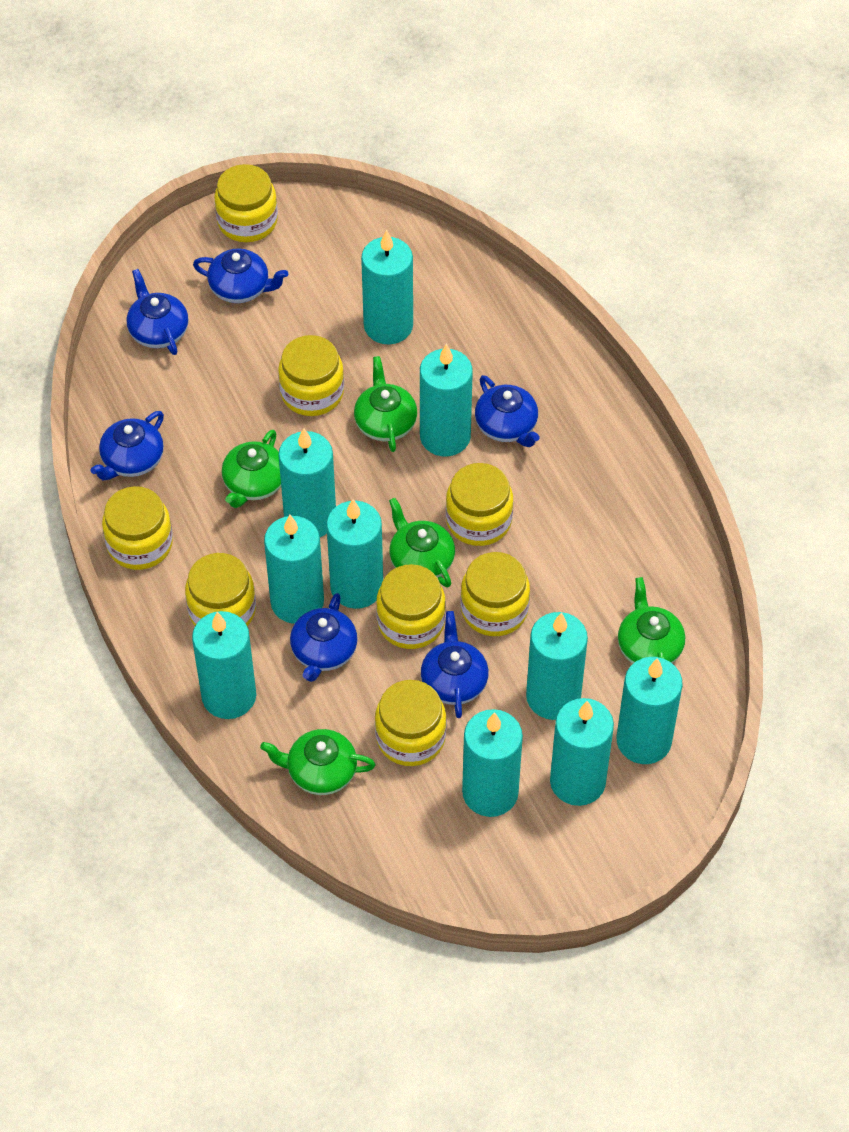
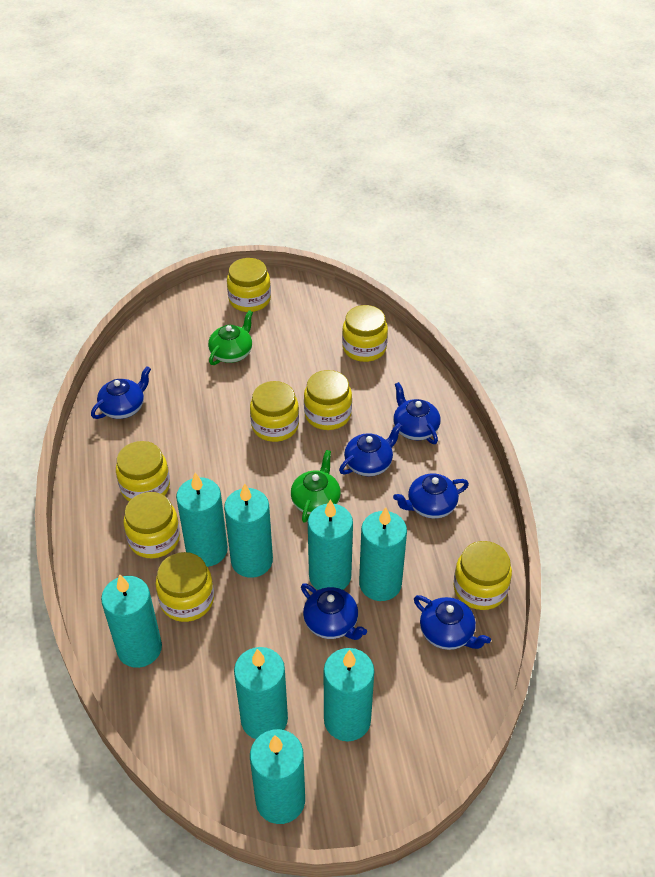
green teapot: [222,430,281,508] [260,729,375,795] [354,356,417,452] [389,498,455,587] [618,577,685,664] = 5 -> [208,310,253,365] [291,450,341,523] = 2
turquoise candle: [192,611,256,719] [264,515,324,624] [278,428,336,537] [326,499,383,609] [361,230,413,344] [420,343,473,456] [462,709,523,817] [526,612,588,720] [550,698,614,806] [617,657,682,764] = 10 -> [101,574,162,668] [176,473,228,567] [224,483,273,578] [234,647,288,739] [250,729,305,824] [308,499,353,590] [324,648,374,742] [359,507,407,601] = 8

